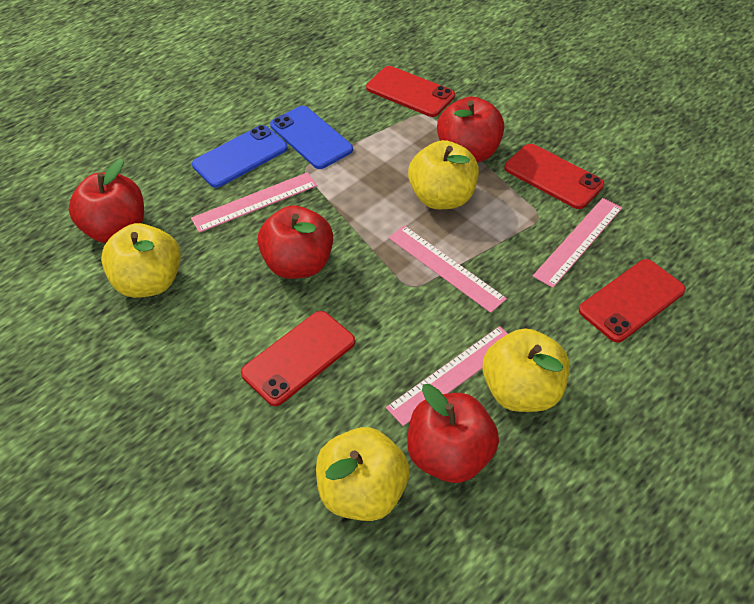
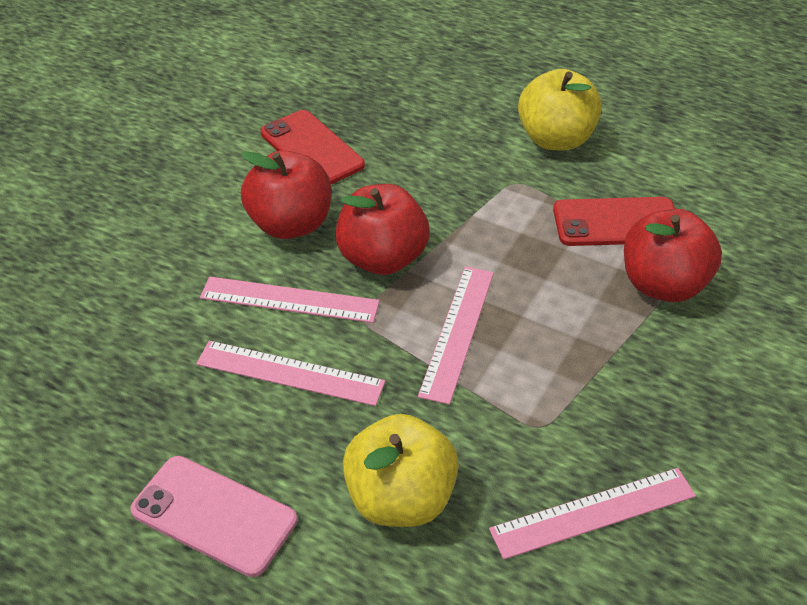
blue phone: [192,125,288,188] [270,106,353,169] = 2 -> none = 0
pink phone: none = 0 -> [130,456,297,577] = 1
red apple: [69,159,144,243] [257,205,333,279] [407,384,499,483] [437,96,504,163] = 4 -> [241,150,331,239] [335,184,430,275] [624,209,722,302] = 3
red phone: [241,311,355,406] [366,66,455,117] [505,144,604,209] [579,259,686,343] = 4 -> [261,110,365,184] [553,197,675,246] = 2
yellow apple: [101,223,181,298] [316,427,410,521] [408,140,479,209] [482,328,570,412] = 4 -> [343,414,459,527] [518,69,602,151] = 2

